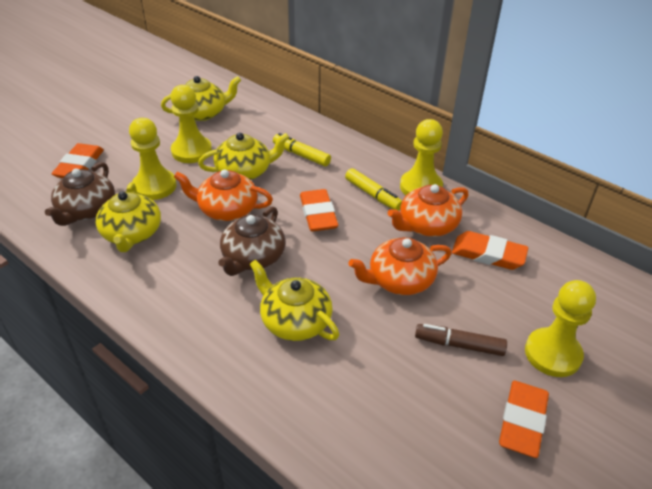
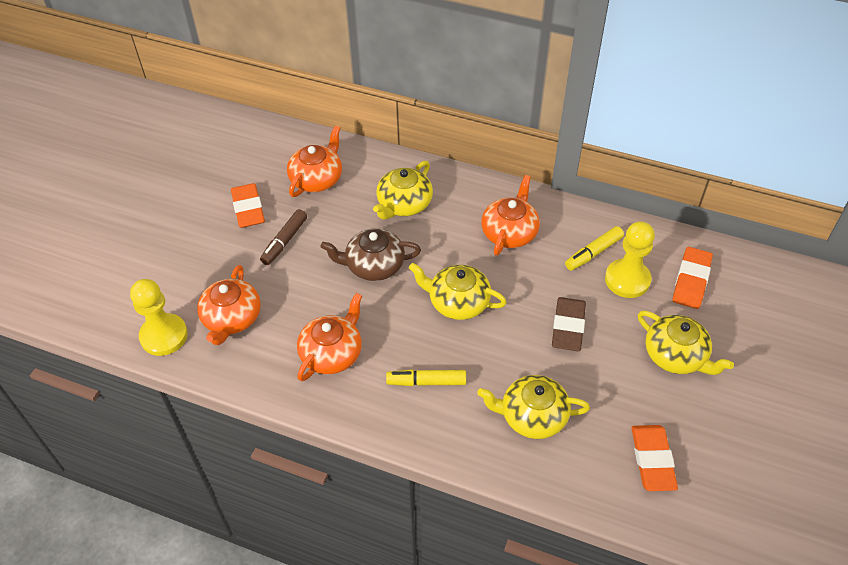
brown eraser: none = 0 -> [552,297,586,351] = 1
brown teapot: [45,162,115,226] [218,206,286,276] = 2 -> [321,228,421,281] = 1
orange eraser: [51,143,104,178] [300,189,338,232] [452,231,528,270] [499,381,549,458] = 4 -> [231,183,265,228] [631,425,678,491] [673,247,713,309] = 3
orange teapot: [174,169,273,221] [349,237,452,295] [388,184,469,237] = 3 -> [197,265,261,345] [287,125,342,197] [297,293,362,381] [481,175,540,256] = 4
yellow pawn: [129,118,177,200] [171,85,212,163] [400,119,443,195] [525,280,596,377] = 4 -> [130,279,188,356] [605,221,655,298] = 2

